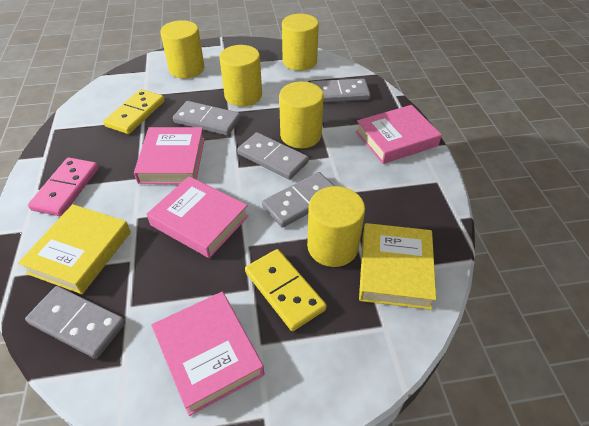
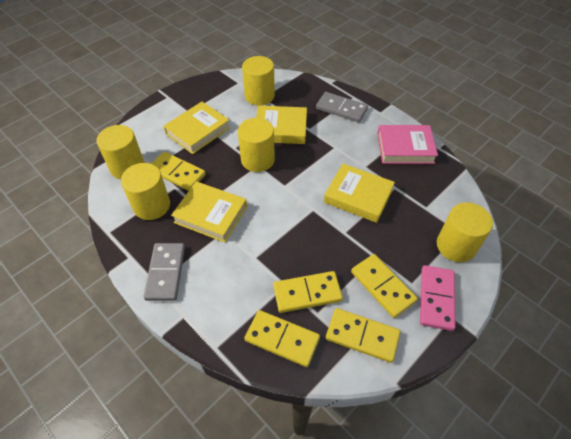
grey domino: [25,286,125,359] [173,101,241,136] [237,132,309,180] [262,172,335,228] [310,78,371,102] = 5 -> [143,243,185,301] [316,92,368,123] = 2
pink book: [134,127,205,184] [147,176,249,258] [151,292,264,416] [356,105,442,164] = 4 -> [377,125,438,164] = 1
yellow book: [18,204,131,294] [359,223,436,310] = 2 -> [164,102,230,154] [171,181,247,243] [256,105,307,144] [324,164,395,223] = 4
yellow domino: [103,89,165,134] [245,249,327,331] = 2 -> [151,151,206,191] [244,310,320,367] [273,271,343,313] [326,308,401,363] [351,254,418,318] = 5

